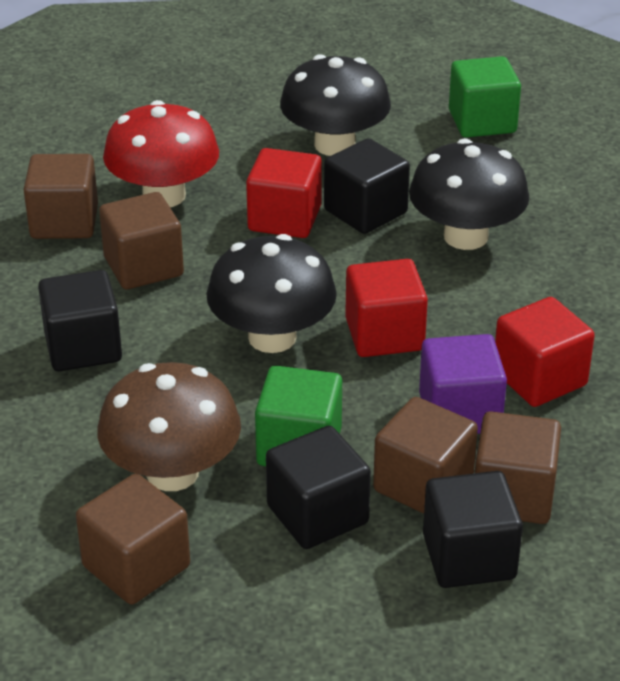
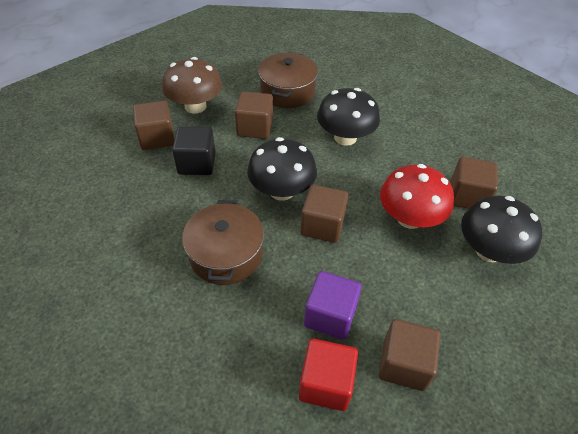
black cube: [38,270,122,371] [266,426,371,549] [324,138,410,234] [423,471,523,588] = 4 -> [172,127,216,175] = 1
brown pot: none = 0 -> [182,200,264,285] [258,52,318,108] = 2
green cube: [255,366,342,466] [449,56,521,137] = 2 -> none = 0
red cube: [246,148,322,238] [345,259,428,357] [495,297,595,407] = 3 -> [299,339,358,411] = 1

